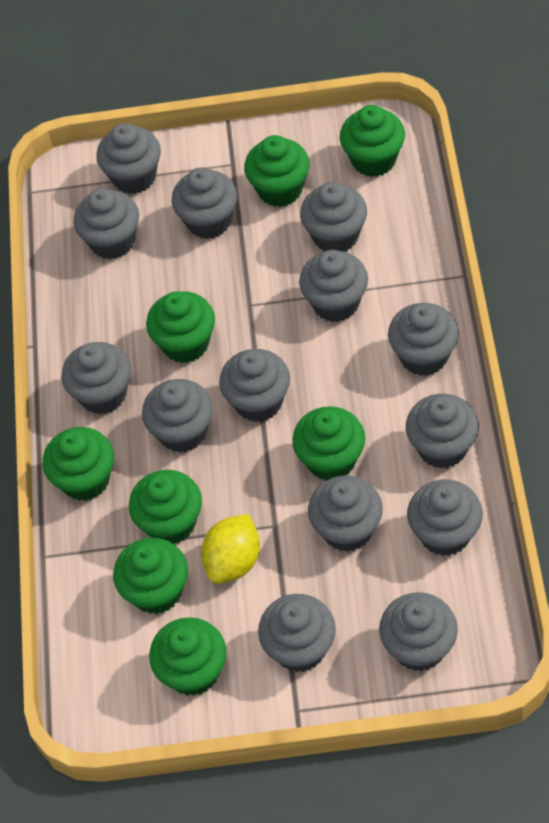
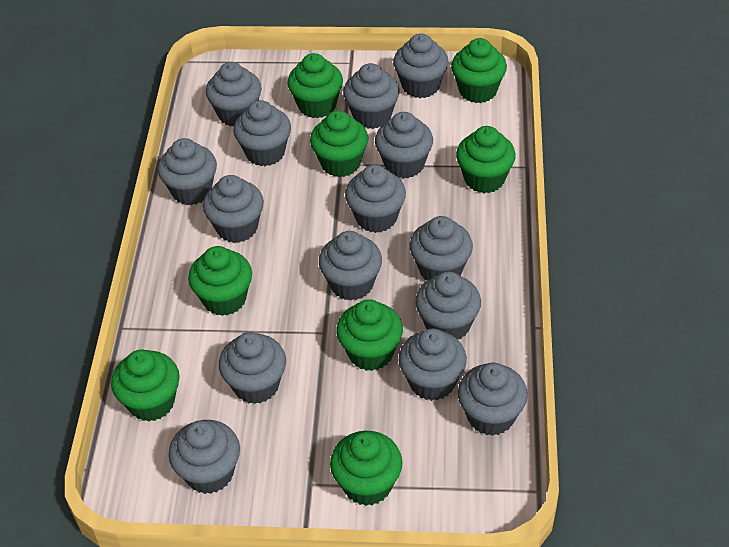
grey cupcake: [61,342,131,415] [73,188,139,260] [97,123,161,194] [142,379,213,453] [171,167,237,239] [219,349,290,422] [258,594,336,672] [299,250,368,322] [300,182,367,252] [308,475,383,552] [379,592,458,671] [388,303,459,376] [406,394,479,469] [407,479,483,556] = 14 -> [158,138,217,205] [169,420,240,494] [203,175,264,243] [206,62,262,126] [219,332,286,404] [233,100,291,166] [319,231,382,301] [343,63,399,129] [345,165,406,233] [375,112,433,179] [393,34,449,98] [399,328,467,401] [410,216,473,280] [415,271,481,339] [458,363,528,436] = 15
yellow lemon: [201,514,260,584] = 1 -> none = 0

